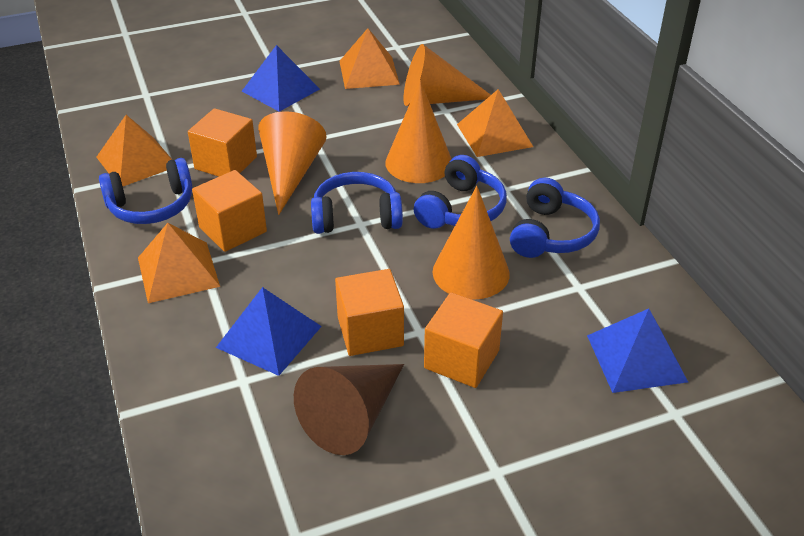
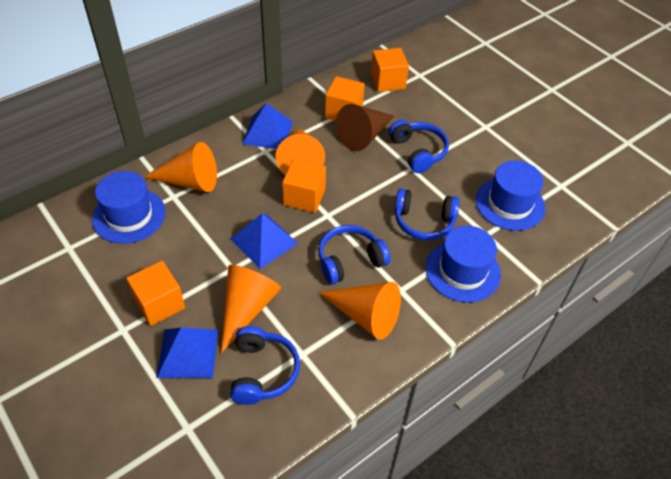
blue hat: none = 0 -> [92,171,166,244] [426,226,501,303] [476,161,545,231] = 3
orange pyramid: [96,115,172,186] [138,223,220,303] [339,28,400,89] [457,89,533,157] = 4 -> none = 0

